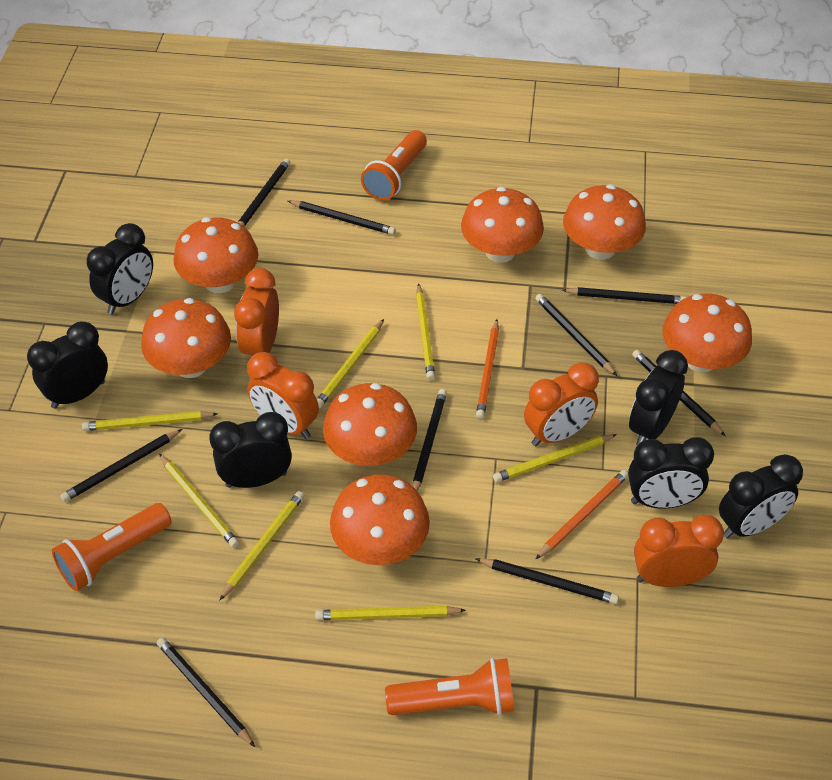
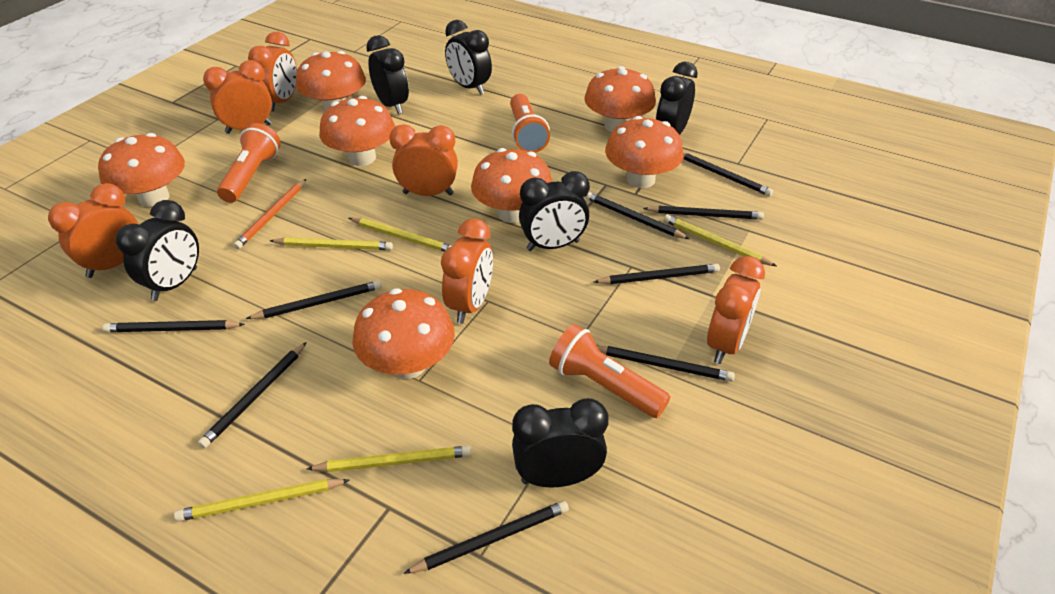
orange clock: [234,268,279,356] [247,352,319,439] [524,362,599,446] [634,515,724,587] = 4 -> [48,183,138,278] [203,60,272,134] [248,32,297,112] [389,124,458,196] [441,219,493,324] [707,256,765,364] = 6
orange pencil: [476,319,499,419] [536,470,628,559] = 2 -> [233,179,306,249] = 1
yellow pencil: [82,411,218,431] [159,454,239,548] [219,491,304,601] [315,606,466,620] [317,319,384,408] [416,283,435,380] [493,434,617,482] = 7 -> [174,479,350,522] [270,238,393,250] [307,446,471,472] [349,218,452,252] [664,215,776,266] = 5

